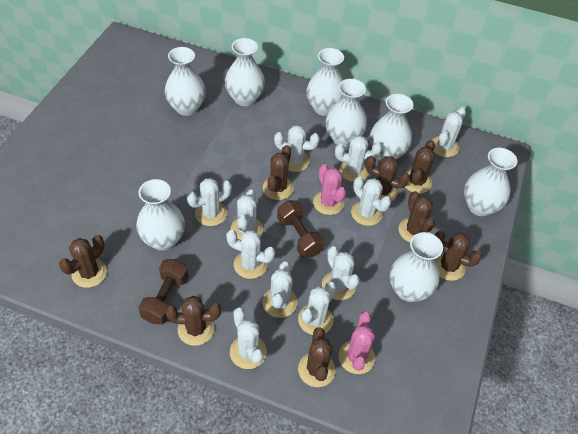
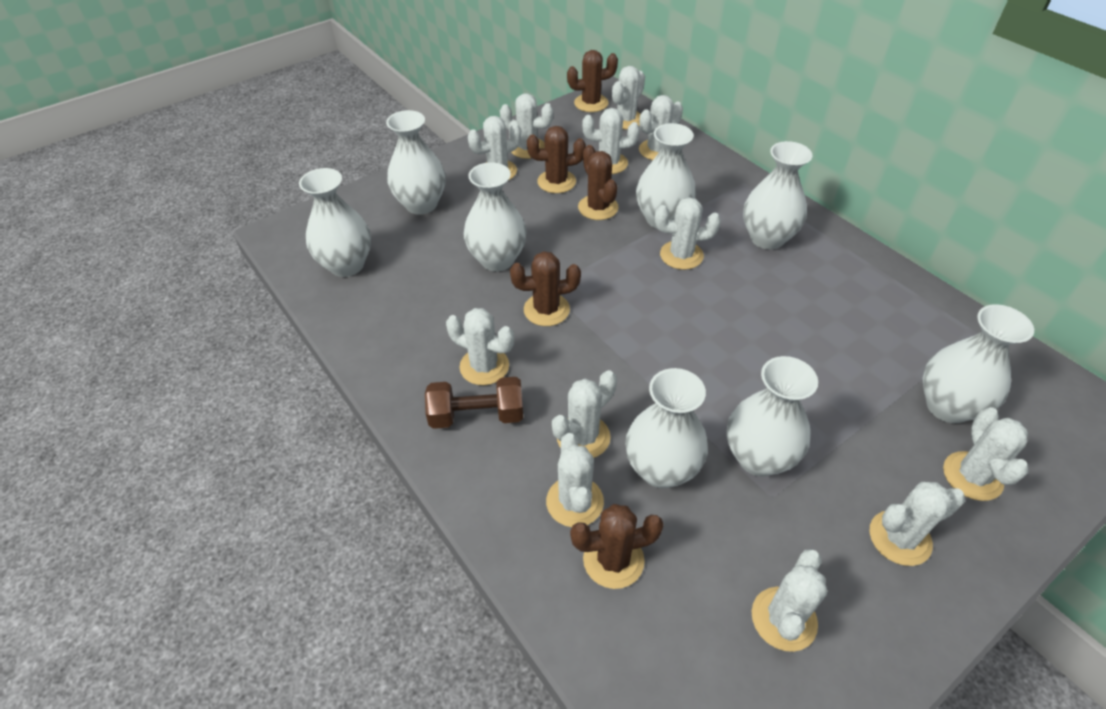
brown cactus: [59,235,107,288] [165,296,221,346] [263,145,294,200] [298,327,336,387] [365,156,410,201] [398,191,435,242] [405,140,435,194] [434,231,482,281] = 8 -> [510,251,581,326] [527,126,586,193] [567,50,618,112] [570,504,664,589] [578,145,619,220] = 5
brown dumbbell: [138,259,189,324] [277,200,324,258] = 2 -> [425,377,523,429] = 1
pink cactus: [313,164,346,215] [339,311,375,374] = 2 -> none = 0
white cactus: [187,178,232,226] [226,230,275,279] [230,307,267,369] [231,190,263,240] [262,261,297,318] [274,125,320,172] [298,282,336,335] [322,246,360,300] [335,135,382,182] [351,176,391,226] [432,107,466,157] = 11 -> [446,308,514,385] [468,116,521,180] [500,93,553,159] [546,433,604,527] [552,370,617,458] [582,108,640,174] [612,66,645,129] [639,95,683,160] [655,197,721,270] [751,549,827,652] [870,482,965,566] [943,407,1028,501] = 12

